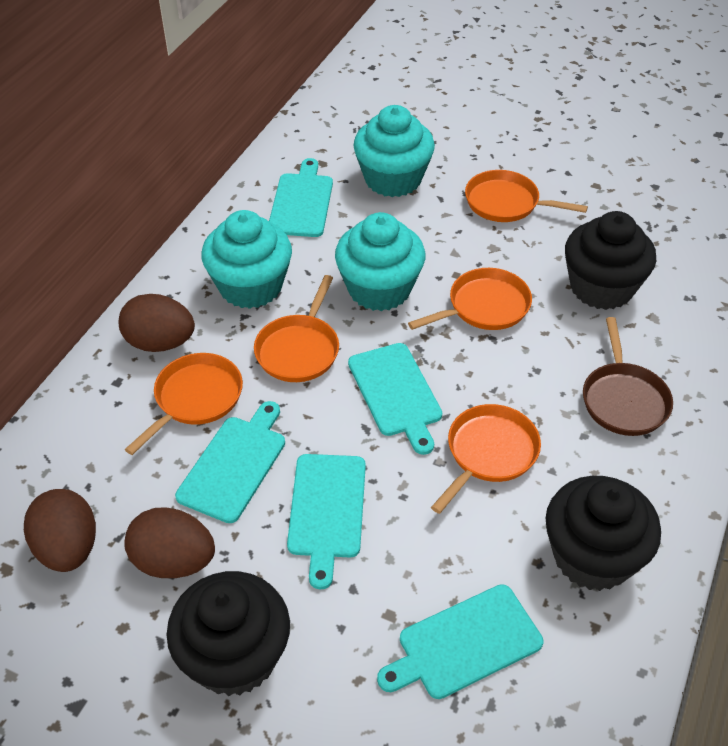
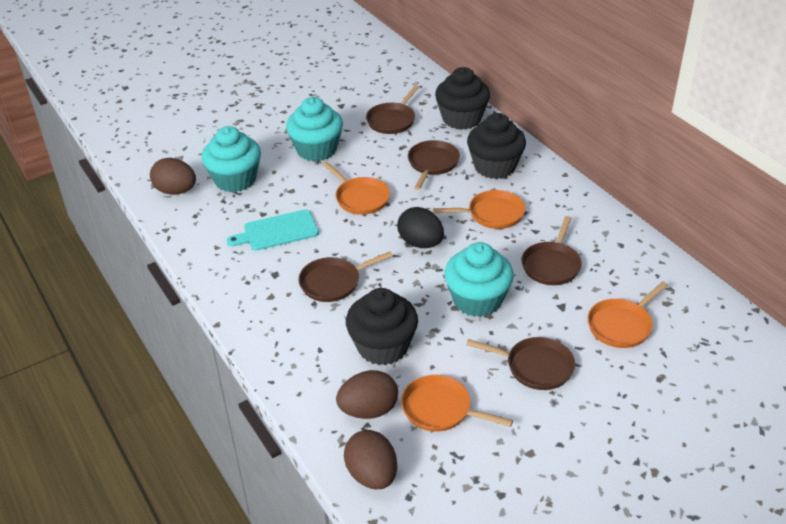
black egg: none = 0 -> [397,207,444,248] = 1
brown pan: [583,317,673,436] = 1 -> [299,252,393,302] [366,85,419,134] [408,140,460,190] [466,337,575,390] [522,216,582,285] = 5
orange pan: [125,353,243,455] [254,275,339,382] [408,268,532,330] [431,404,541,514] [465,170,588,222] = 5 -> [322,162,390,215] [401,375,513,432] [433,190,525,229] [587,281,668,348] = 4
turquoise cutting board: [175,401,285,523] [269,158,333,237] [287,454,366,590] [348,343,442,455] [377,584,543,699] = 5 -> [227,209,319,250] = 1

